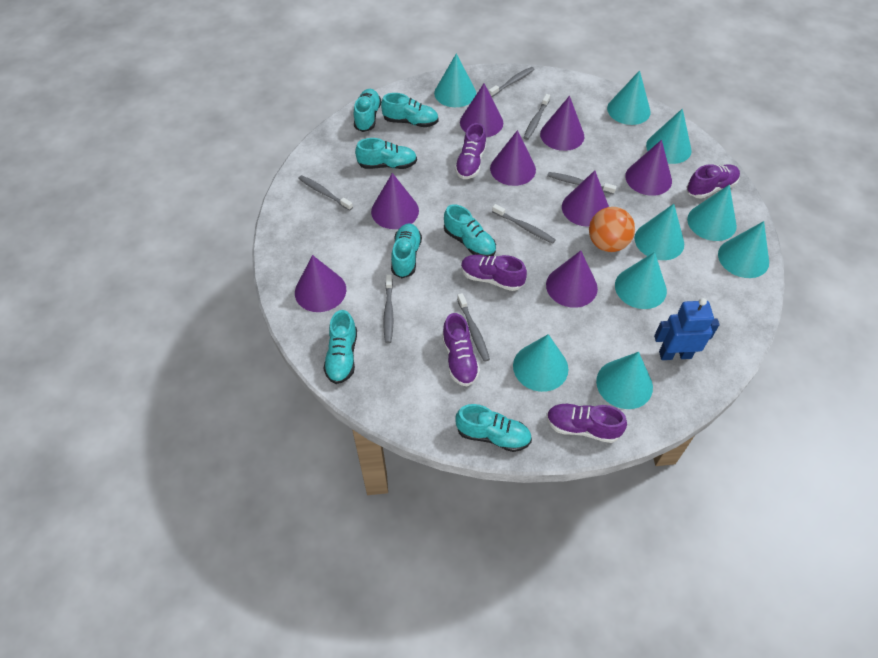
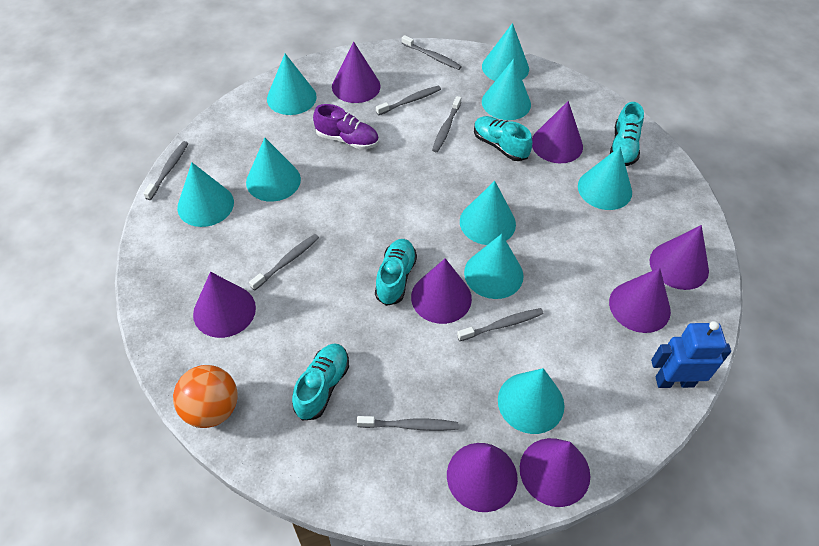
purple shoe: [442,313,480,386] [455,123,487,179] [461,255,527,291] [546,404,627,443] [686,164,740,199] = 5 -> [313,104,379,150] = 1
turquoise shoe: [323,310,357,384] [354,89,381,132] [355,138,417,169] [381,93,439,127] [391,223,422,278] [444,204,496,257] [456,404,532,452] = 7 -> [292,344,349,421] [375,239,417,306] [474,116,532,161] [610,102,644,166] = 4

